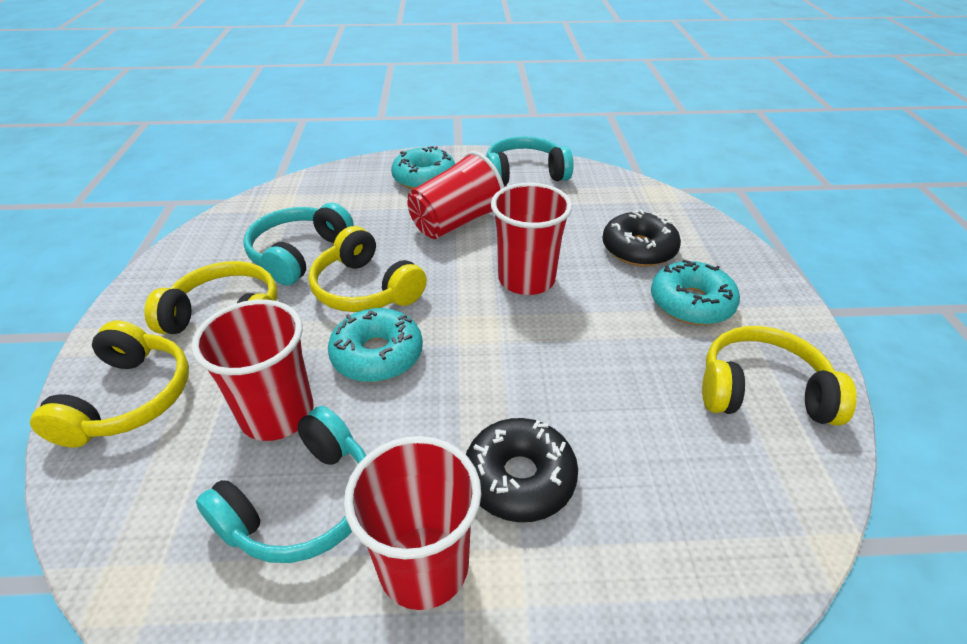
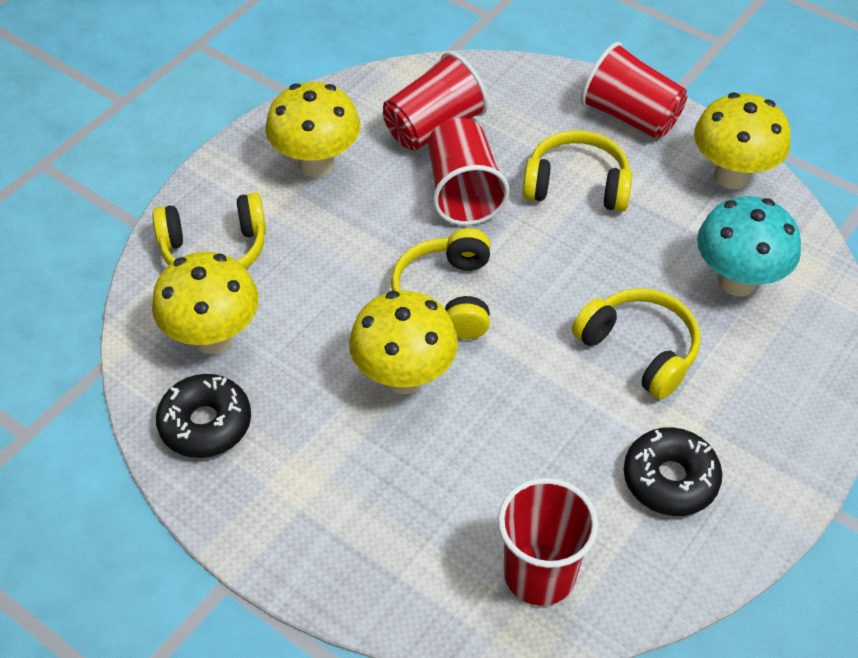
turquoise donut: [328,308,423,382] [391,146,455,189] [651,259,740,325] = 3 -> none = 0
turquoise headphones: [196,406,366,563] [243,203,354,286] [486,136,574,186] = 3 -> none = 0
turquoise mushroom: none = 0 -> [697,196,801,296] = 1
yellow mushroom: none = 0 -> [152,252,259,354] [266,82,360,177] [349,290,458,395] [694,93,790,189] = 4

